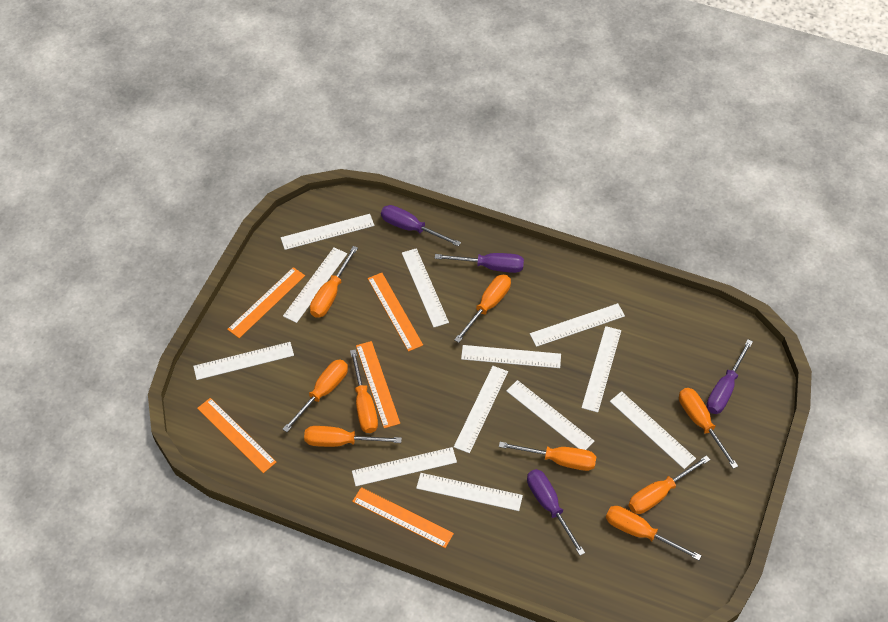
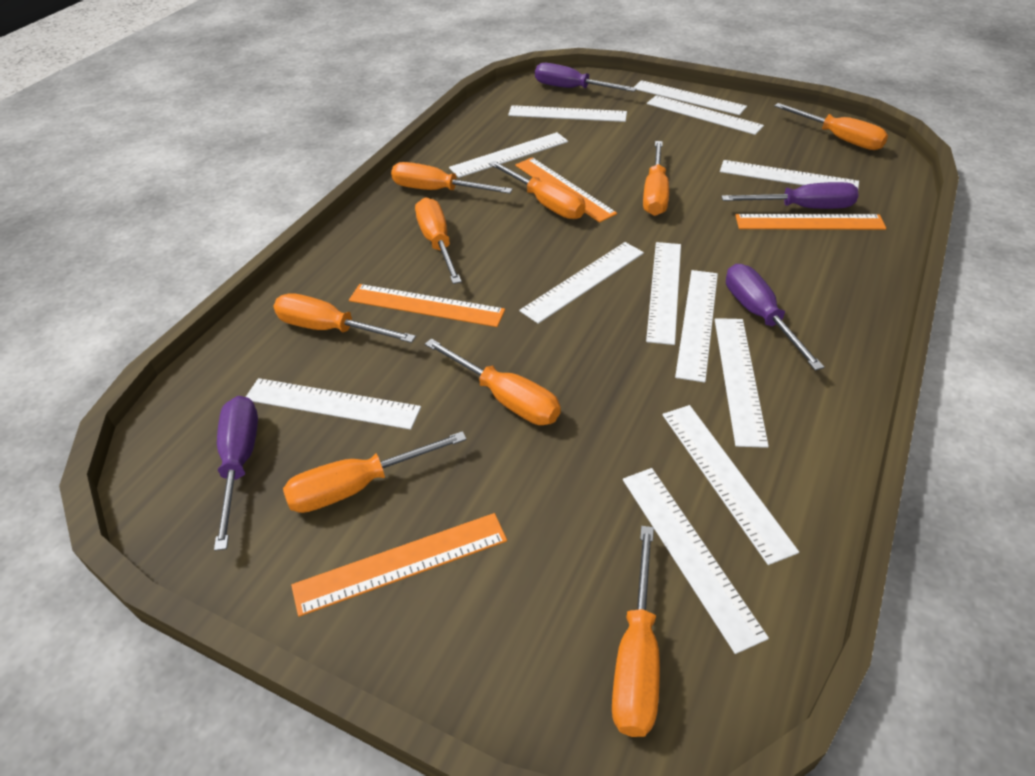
orange ruler: [197,398,276,473] [227,267,305,338] [352,487,454,548] [356,341,400,428] [368,273,423,352] = 5 -> [291,513,507,617] [349,284,505,327] [515,157,617,223] [735,214,886,230] = 4

